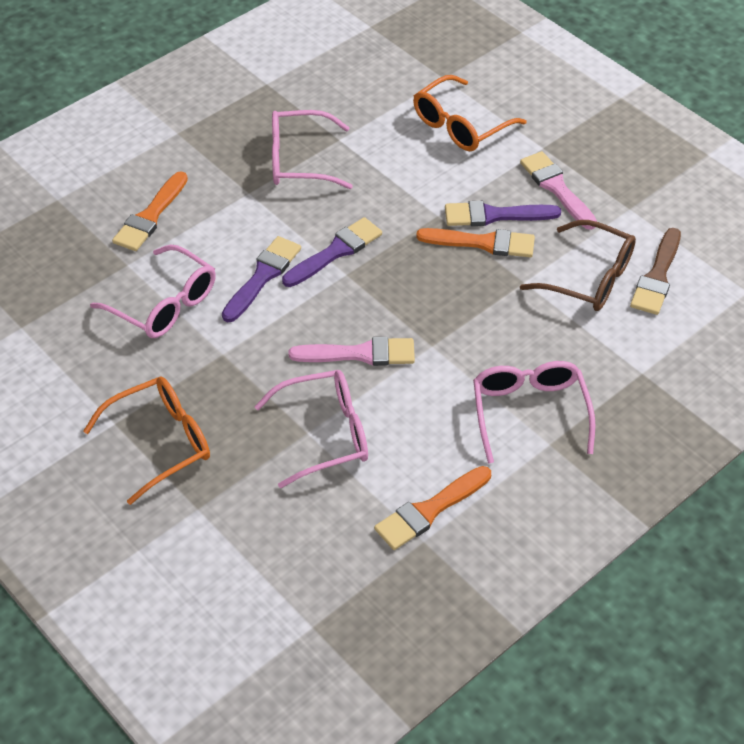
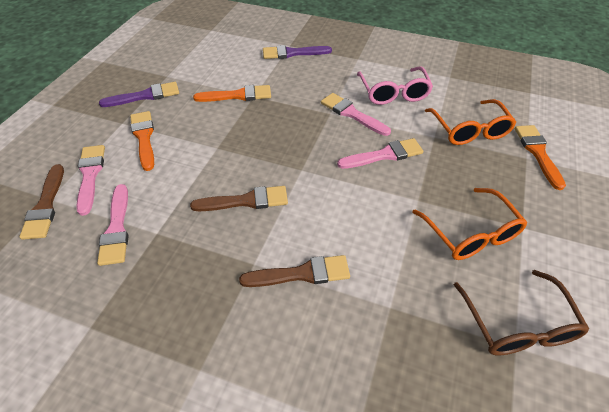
brown brush: [630,228,681,315] = 1 -> [19,164,64,240] [190,186,288,211] [239,255,350,287] = 3
pink brush: [289,337,415,366] [520,151,597,230] = 2 -> [76,145,105,216] [97,184,129,266] [321,93,391,136] [337,138,423,169] = 4
pink glasses: [90,245,216,338] [254,370,368,488] [272,110,353,189] [473,361,595,464] = 4 -> [357,66,433,105] = 1
purple brush: [222,236,301,322] [282,217,382,287] [445,201,561,226] = 3 -> [99,82,179,107] [263,45,332,59] = 2

